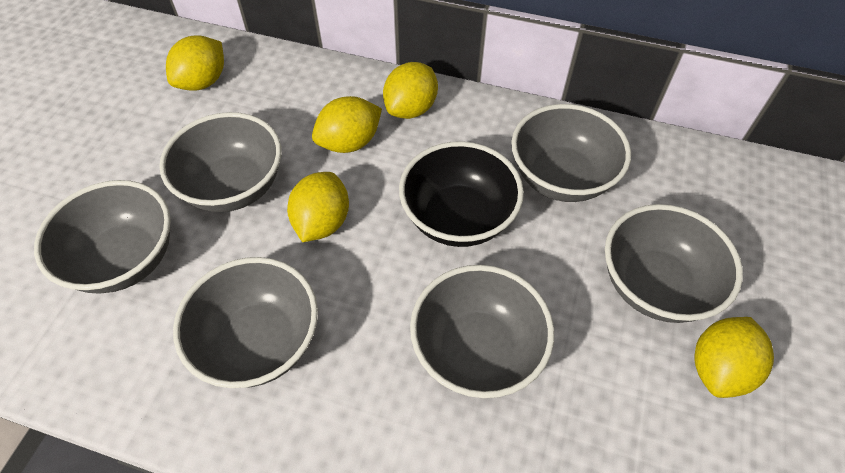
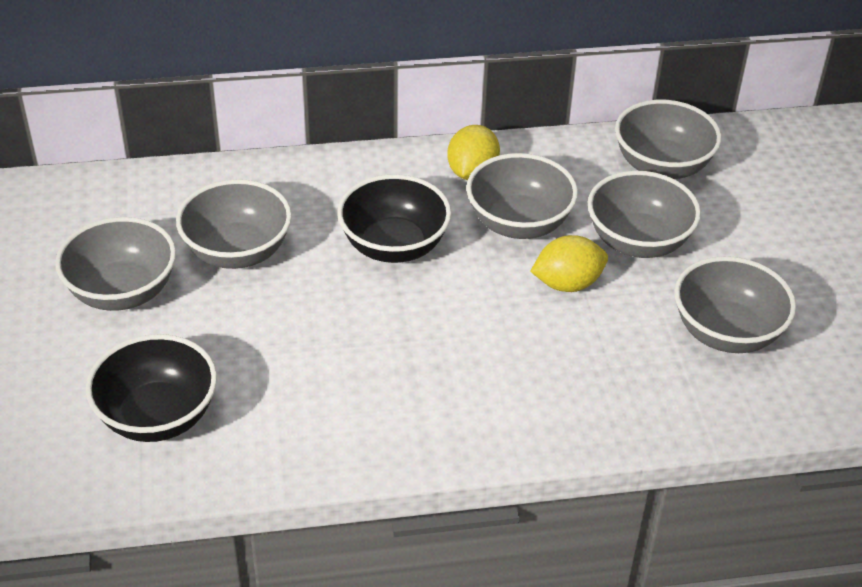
black bowl: [399,141,524,247] = 1 -> [86,334,217,442] [337,174,451,263] = 2
yellow lemon: [166,35,224,91] [287,172,349,242] [312,96,382,153] [383,62,438,119] [694,317,774,398] = 5 -> [447,125,500,180] [530,235,608,292] = 2

